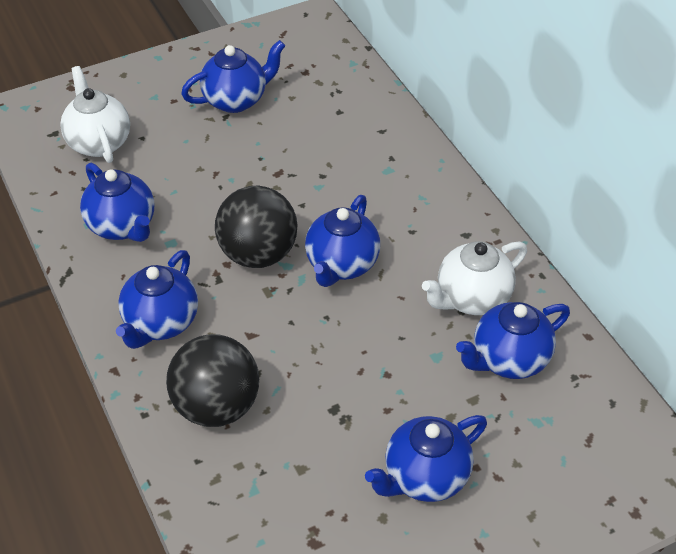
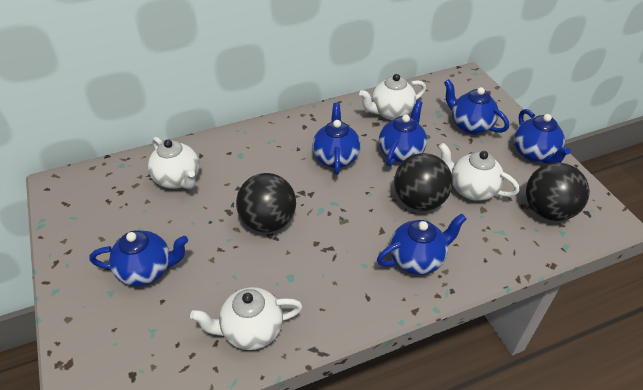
black ball: [166,334,259,427] [215,185,297,268] = 2 -> [236,173,296,233] [394,153,453,211] [526,162,590,221] = 3
white teapot: [60,66,130,163] [422,241,527,315] = 2 -> [148,137,199,189] [190,287,303,350] [359,74,426,120] [438,143,519,201] = 4

